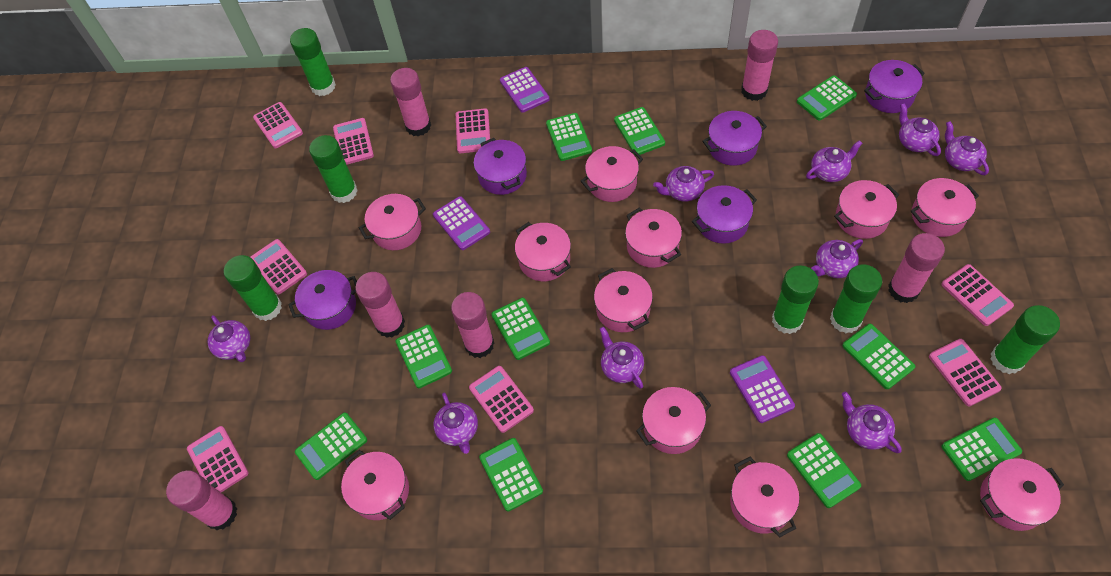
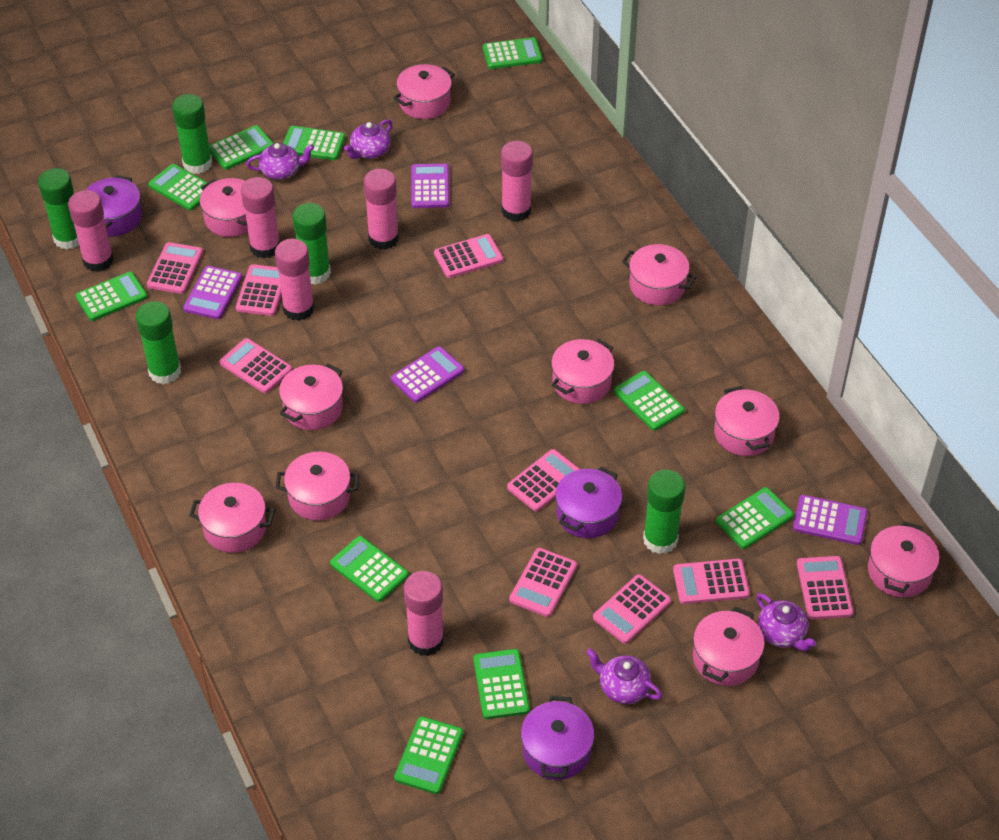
green glue stick: [224,255,282,321] [290,28,336,96] [309,135,358,203] [772,265,819,334] [830,265,882,333] [990,305,1060,374] = 6 -> [38,168,79,250] [136,301,181,384] [172,94,213,174] [293,203,331,285] [643,470,685,554] = 5
pink calculator: [187,426,249,492] [250,239,307,294] [253,102,303,149] [333,118,374,165] [456,108,490,153] [469,366,534,433] [929,339,1002,407] [941,264,1014,326] = 8 -> [147,242,203,294] [220,338,292,393] [236,264,281,316] [434,234,503,278] [507,449,580,511] [509,548,577,617] [593,574,671,644] [673,559,750,604] [797,556,853,619] = 9
pink pot: [341,450,409,520] [359,194,426,250] [515,222,571,281] [581,146,643,202] [594,268,653,332] [625,207,682,268] [636,387,711,454] [730,457,800,537] [834,180,899,239] [910,178,979,237] [980,458,1064,531] = 11 -> [189,483,275,553] [200,178,248,237] [276,452,359,521] [279,363,343,430] [393,64,455,119] [551,339,614,404] [622,244,697,305] [693,607,765,686] [714,386,780,456] [868,521,939,597] = 10
purple calculator: [433,196,490,250] [500,67,550,113] [730,355,795,423] = 3 -> [183,266,242,319] [391,346,464,403] [411,164,449,208] [793,495,868,545] = 4
purple pot: [288,270,357,330] [474,138,527,195] [692,185,757,244] [702,111,767,166] [864,60,925,113] = 5 -> [86,175,142,236] [521,696,594,780] [555,466,622,538] = 3
purple teapot: [208,315,250,362] [434,393,478,454] [600,327,644,389] [653,166,714,202] [806,140,863,182] [811,239,863,278] [842,392,902,453] [899,103,941,156] [945,121,989,175] = 9 -> [246,143,314,180] [344,119,392,159] [586,648,662,704] [756,593,816,651] = 4

